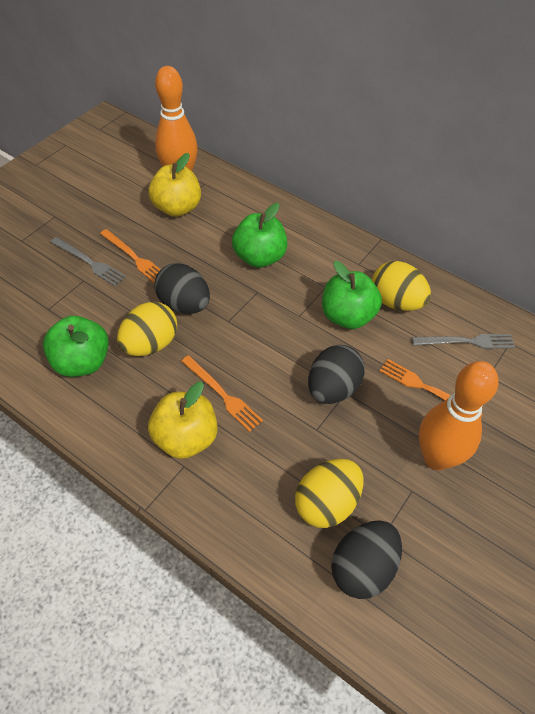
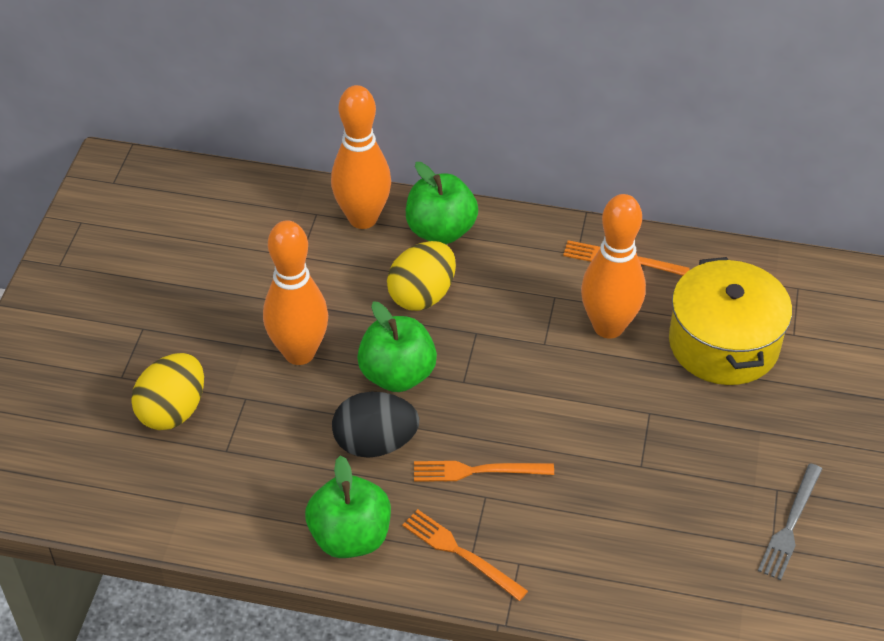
black egg: [154,263,210,314] [308,345,365,404] [331,520,402,599] = 3 -> [332,392,419,458] = 1
grey fork: [50,237,126,286] [412,334,515,349] = 2 -> [758,463,822,580] = 1
orange bowling pin: [155,66,198,171] [419,361,499,470] = 2 -> [263,221,328,365] [331,85,391,229] [581,194,646,339] = 3
yellow apple: [148,382,217,459] [149,153,201,217] = 2 -> none = 0
yellow egg: [117,302,177,356] [295,459,364,528] [372,261,431,311] = 3 -> [131,353,204,430] [387,241,456,311] = 2
yellow pot: none = 0 -> [669,257,792,385] = 1

